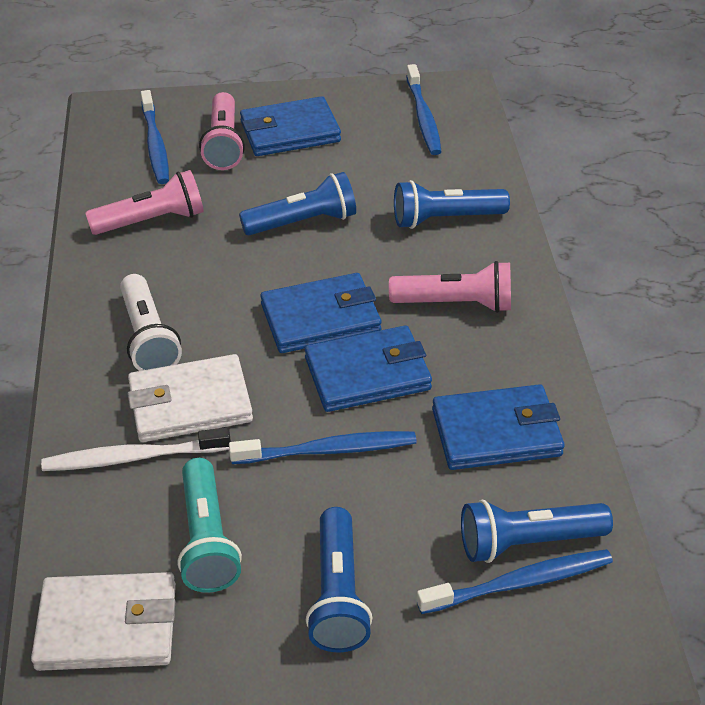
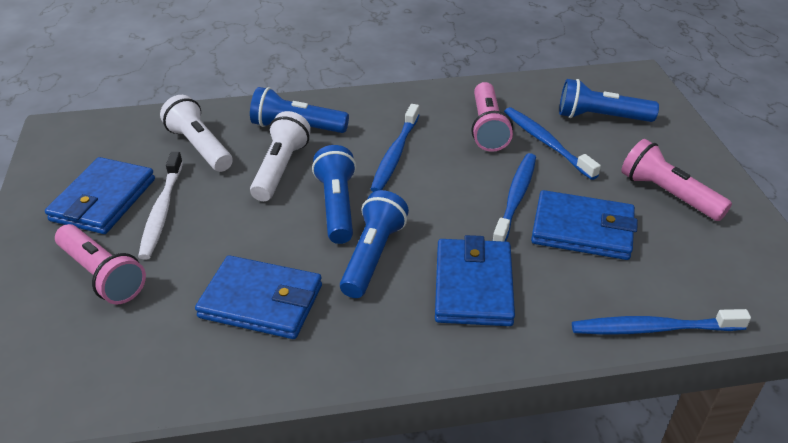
turquoise flashlight: [178,458,242,593] = 1 -> none = 0
white flashlight: [120,274,182,371] = 1 -> [160,95,233,172] [250,111,311,201] = 2
white wallet: [31,572,176,671] [128,354,253,442] = 2 -> none = 0

